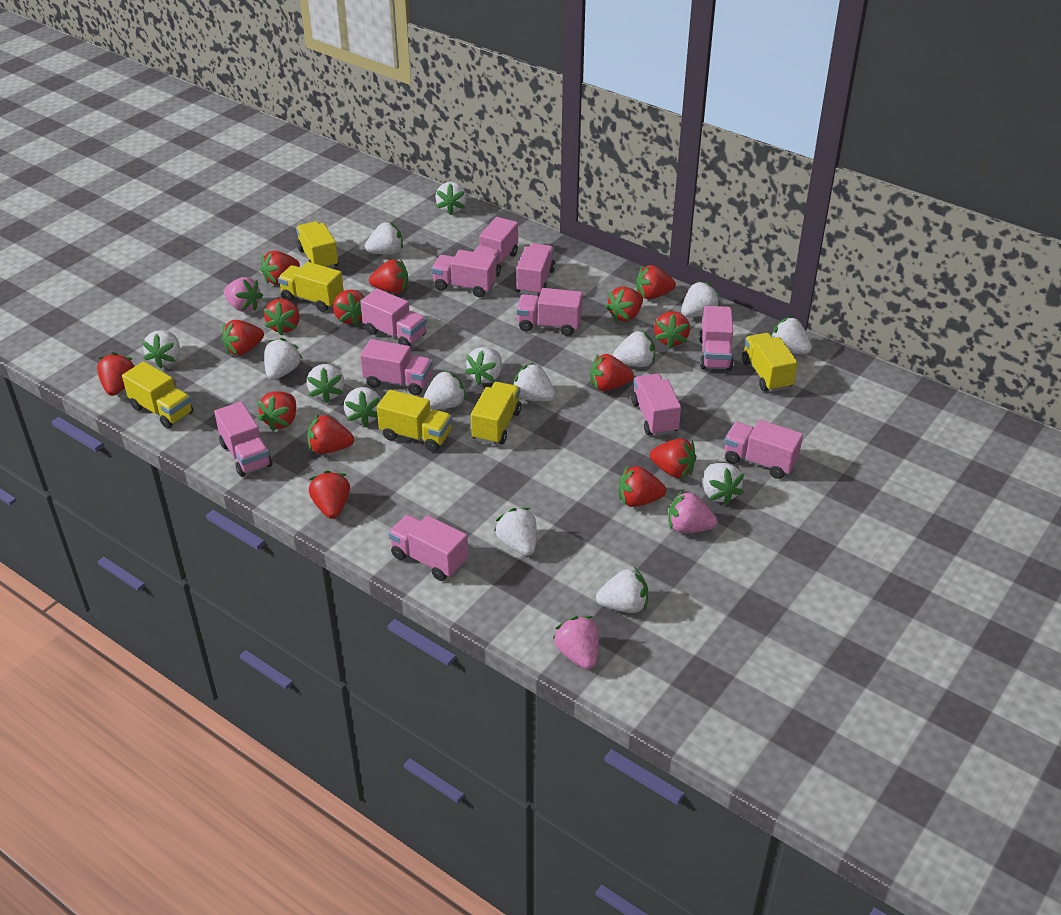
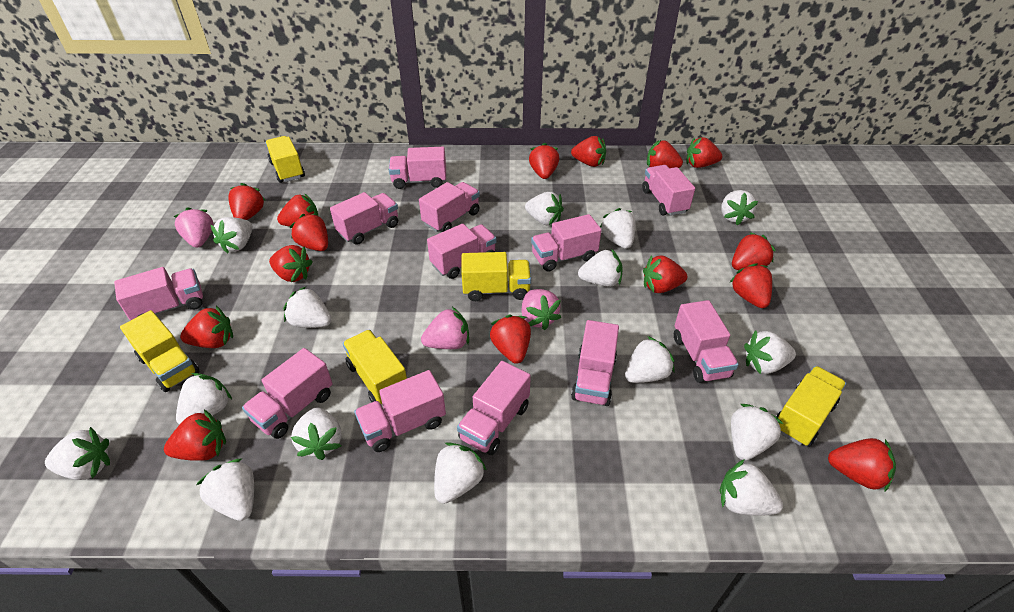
pink truck: [214,401,273,477] [360,288,427,346] [360,339,433,395] [388,515,468,581] [432,250,497,297] [473,217,518,277] [516,243,555,296] [516,288,582,336] [631,374,681,436] [699,306,734,371] [724,420,803,479] = 11 -> [114,267,203,321] [242,348,332,439] [330,192,398,245] [354,370,446,452] [389,147,446,189] [419,182,480,232] [427,224,496,279] [457,361,531,455] [531,214,602,272] [571,320,619,406] [642,165,695,216] [674,300,739,383] = 12
yellow truck: [122,361,193,429] [278,262,344,312] [296,221,339,268] [377,390,452,452] [471,382,521,445] [742,333,798,392] = 6 -> [120,310,200,392] [265,136,305,183] [342,330,407,404] [461,252,531,301] [776,366,846,447] = 5

